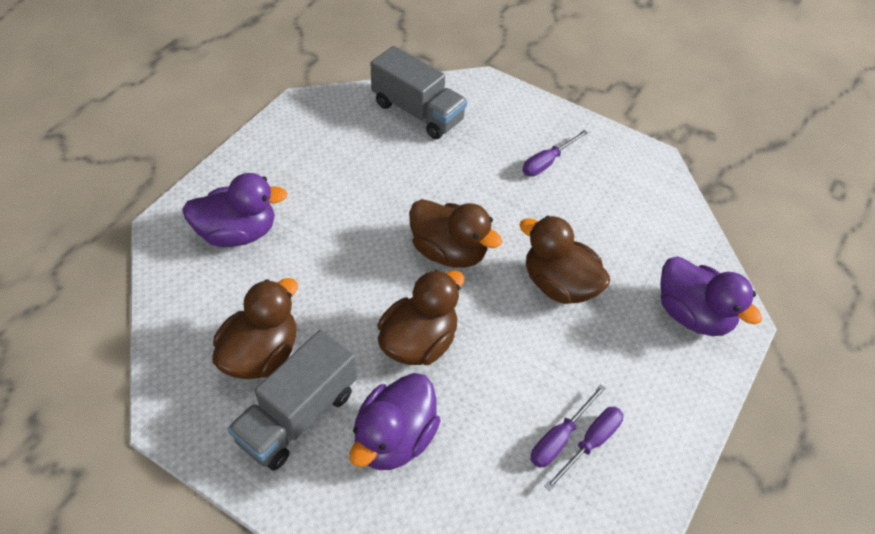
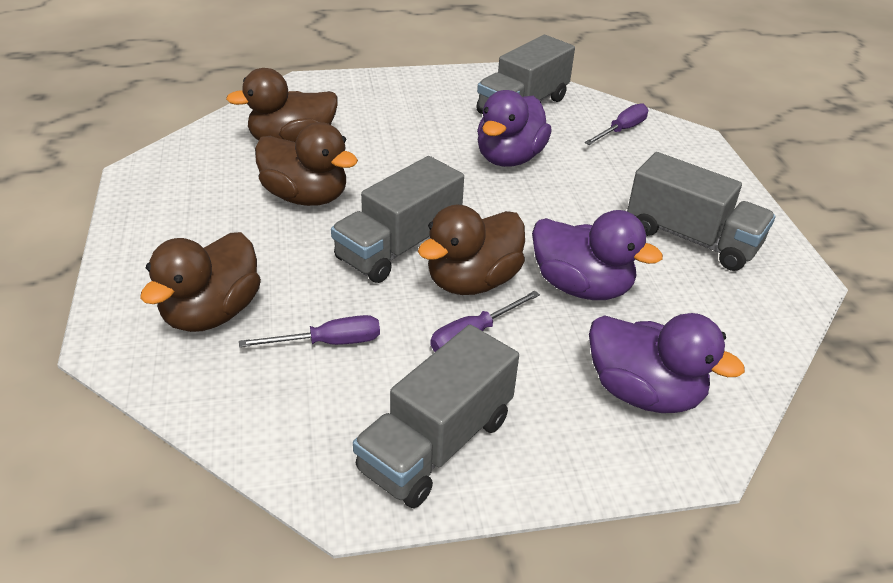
grey truck: [228,330,357,471] [371,46,467,139] = 2 -> [331,156,464,283] [353,325,519,508] [476,35,575,114] [627,152,776,271] = 4

